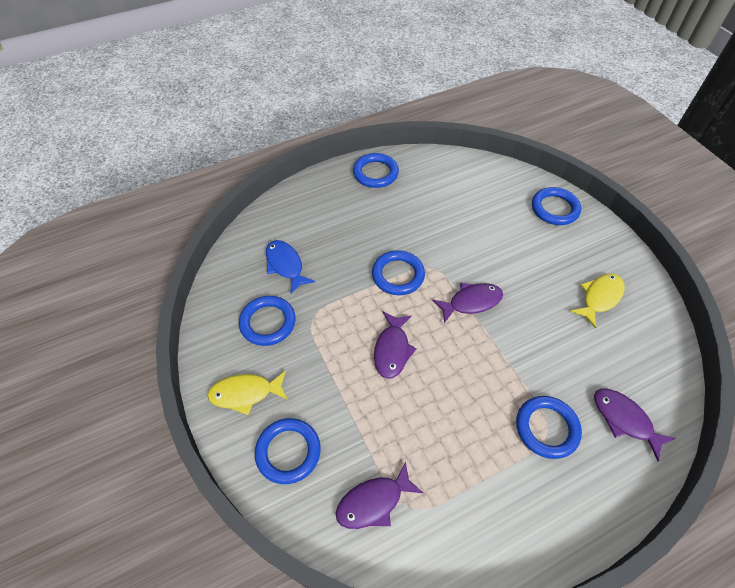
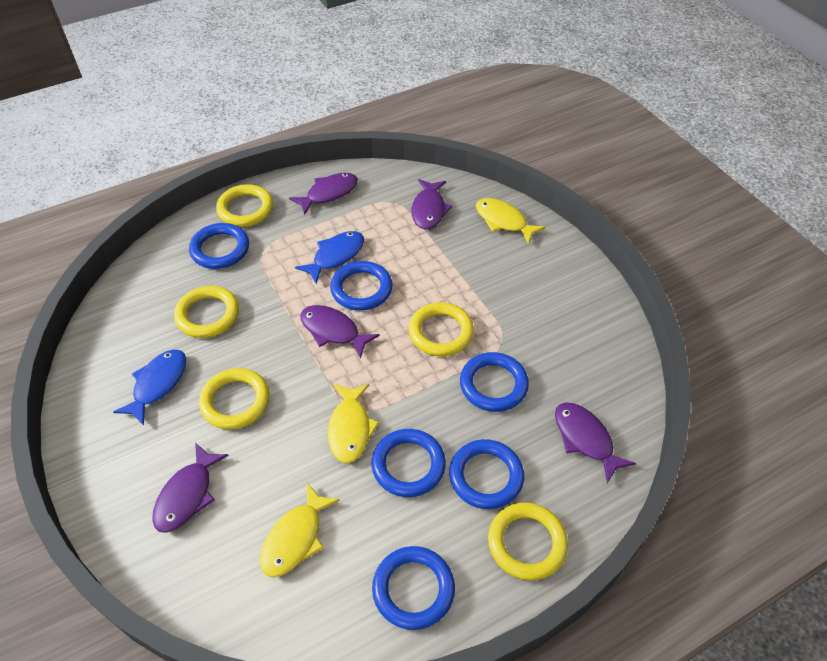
blue fish: [266,240,315,294] = 1 -> [113,350,186,426] [295,231,364,284] = 2
purple fish: [335,461,423,529] [374,312,417,379] [432,283,503,323] [594,389,676,461] = 4 -> [152,442,229,533] [289,173,358,215] [300,305,380,359] [411,179,452,230] [555,402,636,483] = 5
yellow fish: [207,371,288,415] [570,274,625,328] = 2 -> [260,483,340,577] [328,384,379,463] [476,198,546,244] = 3
yellow ring: none = 0 -> [174,286,239,338] [199,368,270,430] [216,184,273,227] [409,302,474,356] [488,503,568,580] = 5

